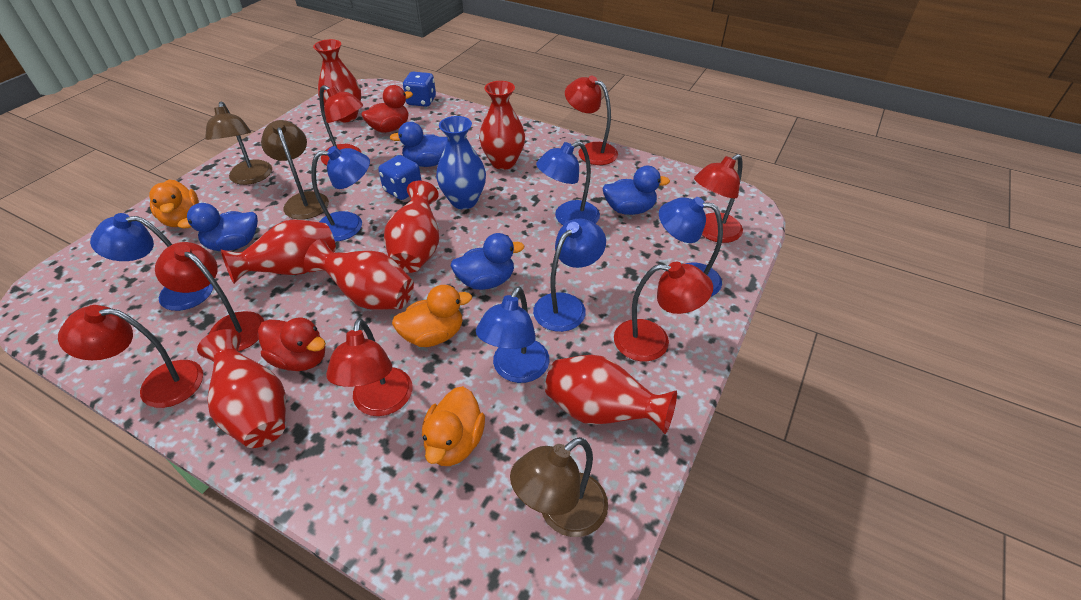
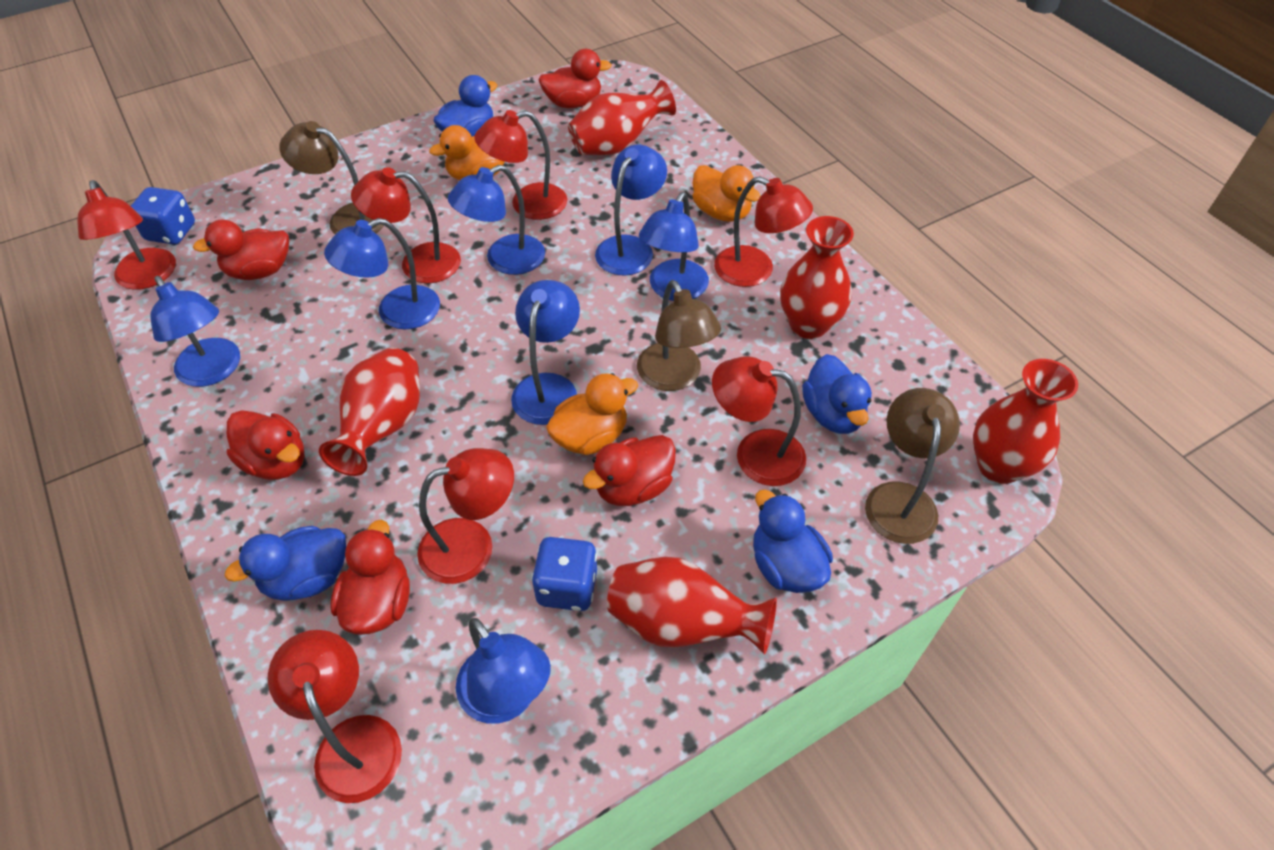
blue lamp: [90,213,213,311] [311,146,370,241] [476,286,550,383] [533,219,606,332] [536,141,600,225] [659,197,723,297] = 6 -> [150,276,240,387] [324,218,440,329] [448,165,545,275] [456,618,551,724] [511,280,580,425] [595,145,667,276] [639,192,709,301] = 7
blue vase: [436,116,486,209] = 1 -> none = 0
red duck: [258,318,326,371] [361,85,413,133] = 2 -> [193,220,289,280] [227,410,305,480] [330,520,410,635] [539,49,612,108] [583,435,676,506] = 5
red vase: [197,329,286,448] [221,219,336,284] [304,239,414,310] [313,39,361,123] [384,181,439,273] [479,81,525,170] [545,355,677,434] = 7 -> [319,348,420,476] [568,80,676,155] [607,557,777,654] [780,216,854,339] [973,359,1078,484] = 5

